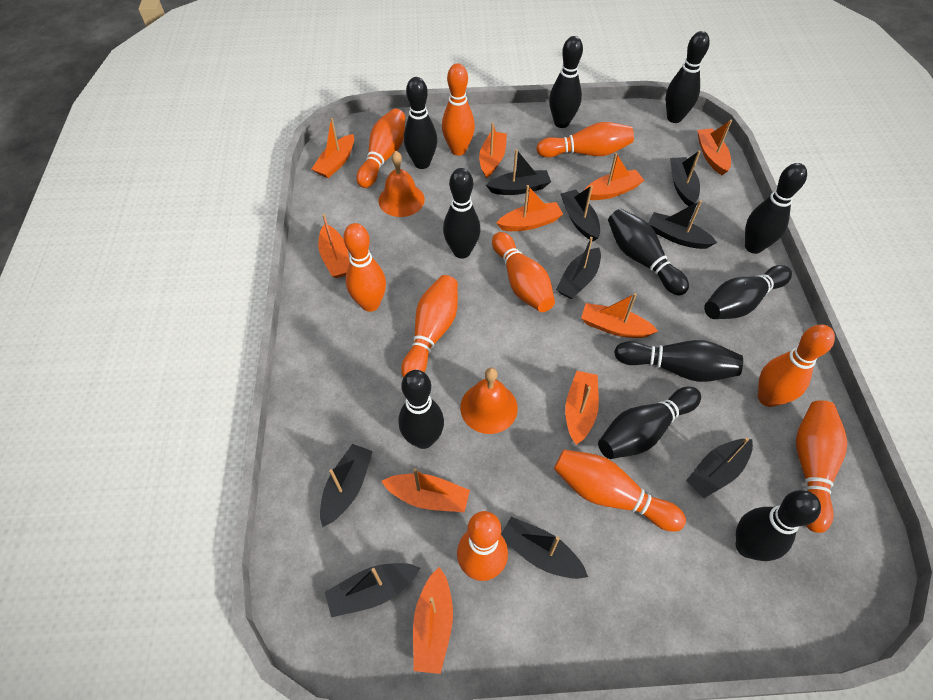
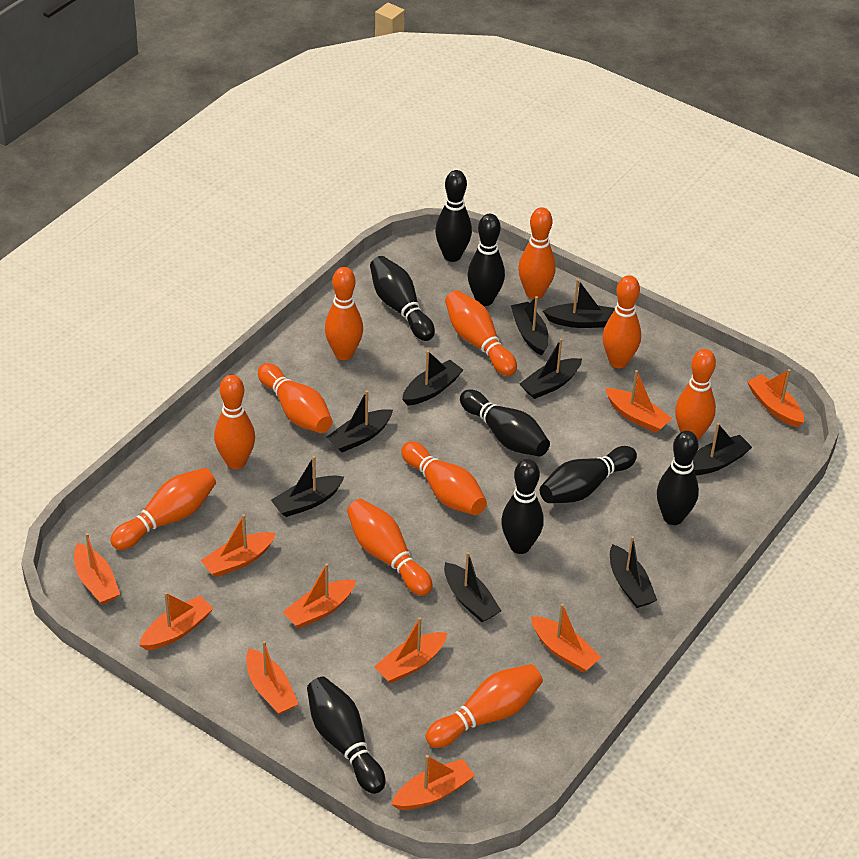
black bowling pin: [398,370,444,449] [404,77,437,169] [443,168,481,259] [549,36,583,128] [598,387,701,459] [608,209,689,295] [614,340,743,382] [666,31,710,123] [704,265,792,319] [736,490,821,561] [745,163,807,254] = 11 -> [307,677,386,794] [370,256,435,341] [435,170,472,262] [460,390,550,457] [467,214,505,306] [501,459,544,554] [540,446,637,503] [657,431,699,525] = 8
orange bell: [378,151,425,217] [460,368,518,434] = 2 -> none = 0
orange bowling pin: [343,223,386,312] [356,109,405,188] [401,275,458,378] [442,63,475,156] [457,511,508,581] [492,232,555,312] [536,122,634,158] [554,450,686,532] [758,325,835,407] [796,400,847,533] = 10 -> [110,468,216,550] [214,375,255,469] [258,363,332,433] [325,267,363,360] [347,499,433,596] [401,441,487,515] [426,664,543,748] [445,290,517,376] [518,207,556,299] [603,275,641,368] [675,349,716,441] = 11

